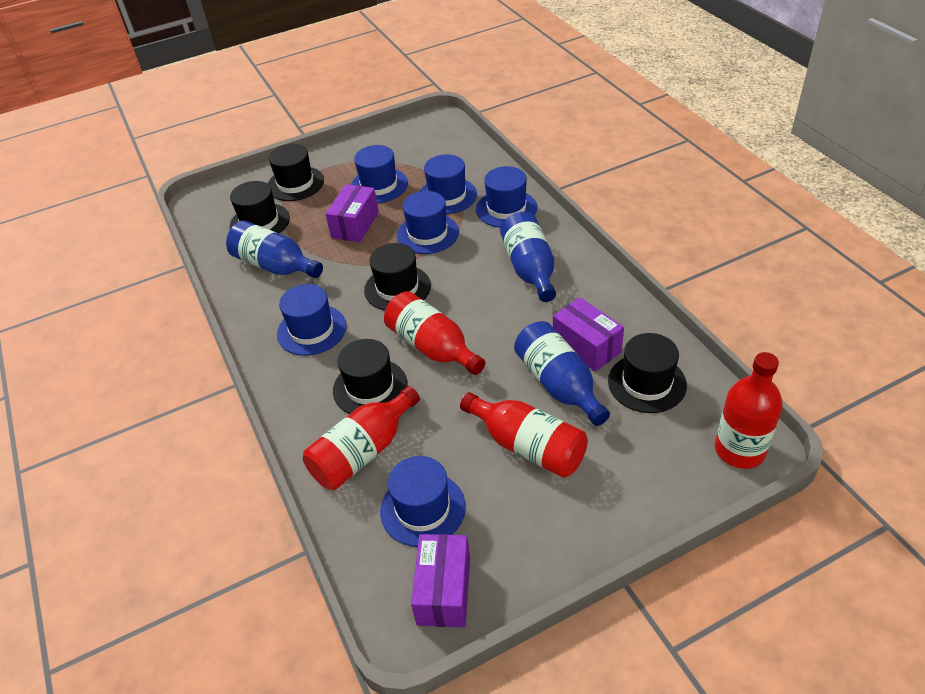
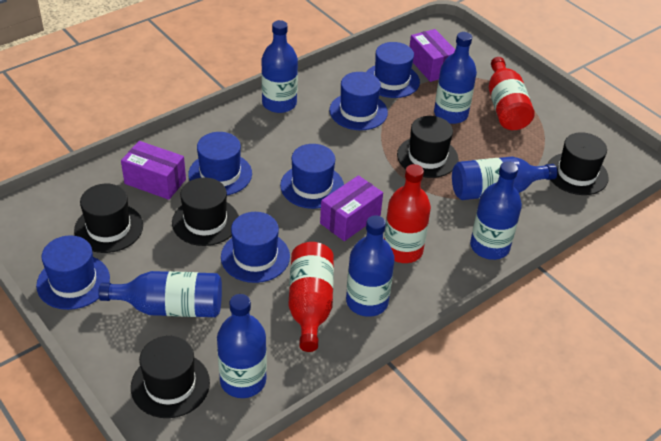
blue bottle: [226,221,323,278] [500,212,556,302] [514,321,610,426] = 3 -> [98,271,222,317] [217,294,267,398] [261,20,298,113] [346,215,395,317] [434,32,477,124] [452,157,557,200] [470,161,522,260] = 7
red bottle: [303,386,420,490] [384,291,485,375] [460,392,588,478] [715,352,783,469] = 4 -> [288,242,334,352] [384,164,431,263] [489,57,535,130] = 3

